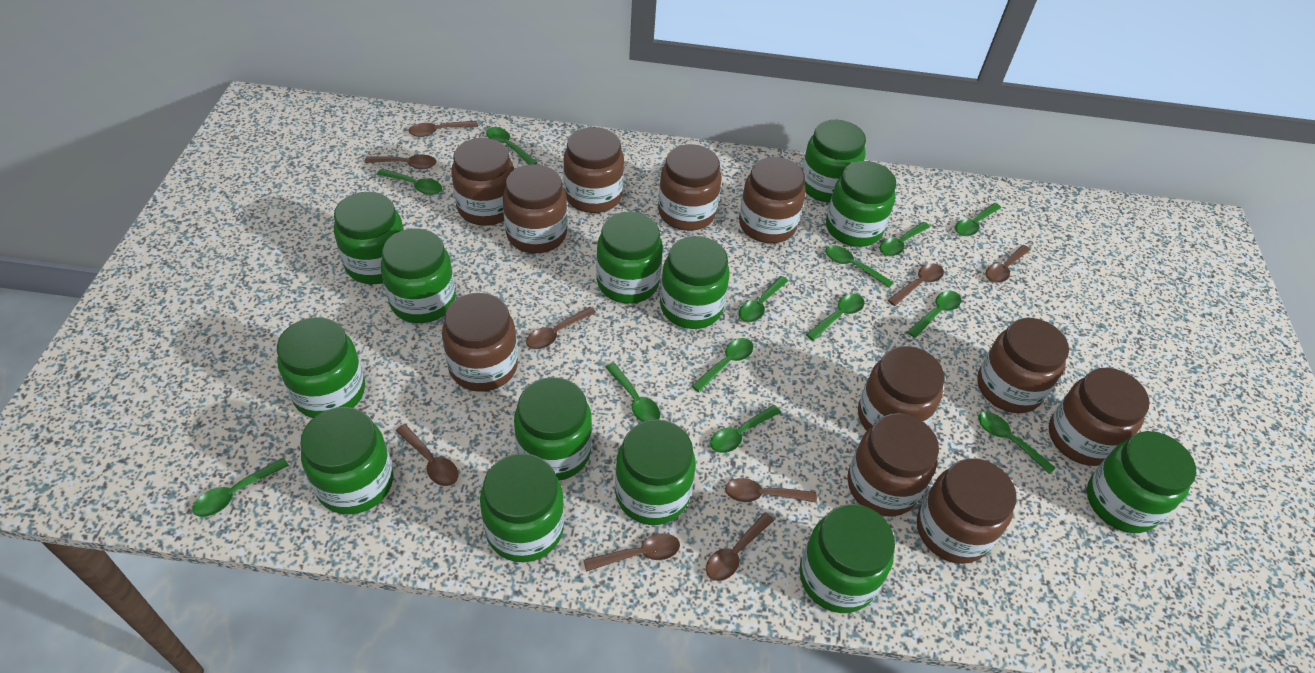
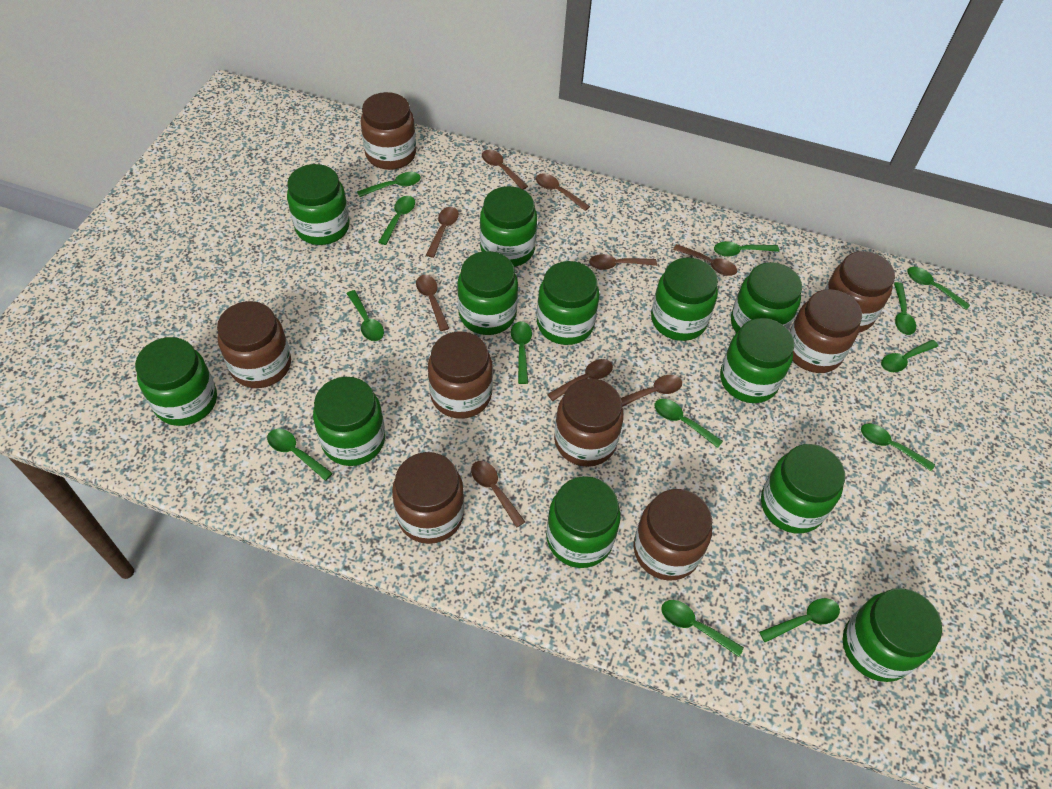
brown jar: [442,293,518,392] [451,138,514,226] [503,164,567,253] [563,127,624,213] [658,144,722,231] [739,157,806,243] [847,413,939,516] [858,346,945,431] [917,458,1016,564] [977,318,1069,413] [1049,368,1150,466] = 11 -> [217,301,291,388] [360,92,416,170] [392,452,464,544] [428,331,493,419] [554,378,624,467] [633,489,712,581] [790,289,862,373] [824,251,895,333] = 8
green jar: [277,317,365,418] [300,407,393,514] [334,192,404,284] [381,228,456,323] [480,453,564,562] [514,377,592,481] [596,212,663,304] [615,419,696,525] [660,236,730,329] [799,504,895,613] [802,120,866,203] [826,161,896,247] [1087,431,1196,533] = 13 -> [135,337,217,426] [287,164,350,245] [313,377,385,466] [457,251,518,335] [480,186,537,267] [537,261,600,345] [546,476,621,568] [651,258,718,341] [720,318,794,403] [731,262,802,333] [761,444,845,534] [843,588,942,682] = 12

